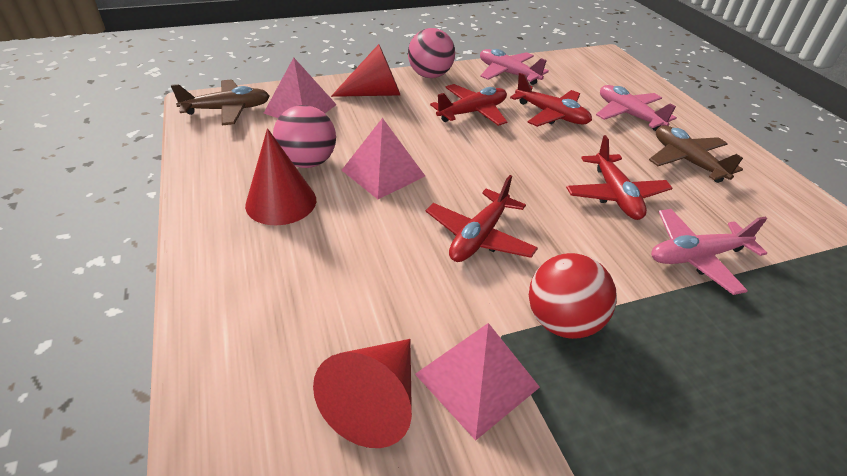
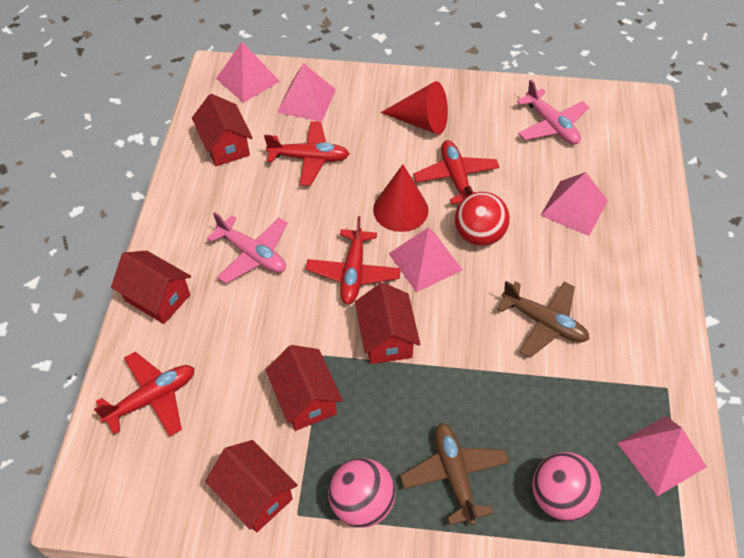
pink plane: [480,49,549,85] [596,85,677,131] [651,209,767,295] = 3 -> [207,212,288,284] [517,80,589,145] = 2
pink pyramid: [264,57,337,118] [342,118,425,199] [415,323,540,441] = 3 -> [216,42,280,103] [277,63,336,122] [388,227,462,292] [540,172,608,236] [617,416,707,496] = 5
red cone: [245,128,316,225] [313,339,412,448] [331,44,400,97] = 3 -> [373,164,429,232] [381,81,448,135] = 2
red house: none = 0 -> [111,251,191,324] [192,94,253,166] [205,440,298,532] [266,345,343,431] [355,283,420,364] = 5

